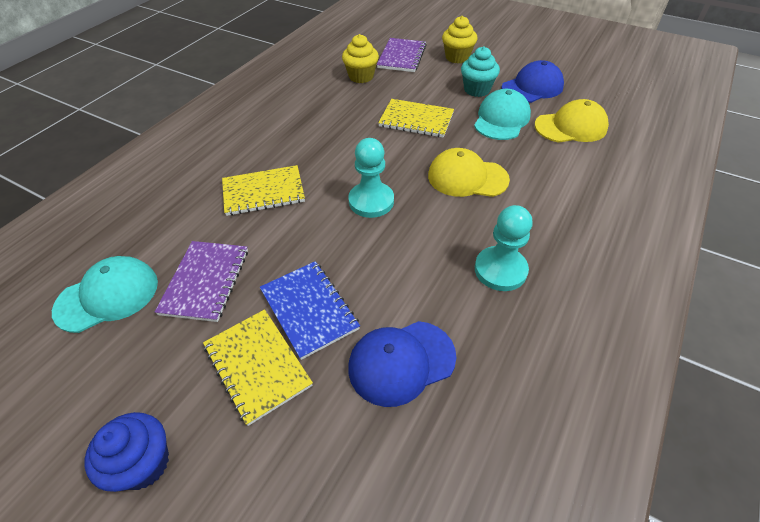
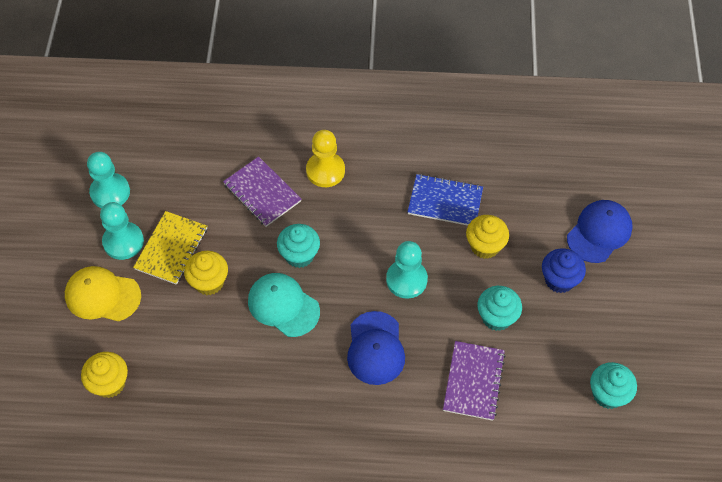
turquoise cap: [52,256,158,333] [474,89,531,140] = 2 -> [248,273,320,337] = 1
turquoise cupcake: [461,46,500,97] = 1 -> [277,224,320,268] [478,286,522,331] [590,362,637,409] = 3
turquoise pawn: [348,138,394,218] [475,205,533,291] = 2 -> [87,152,130,208] [100,202,144,260] [386,241,428,299] = 3
yellow cap: [428,148,510,197] [535,99,609,143] = 2 -> [65,266,141,321] = 1
yellow cupcake: [342,34,379,83] [442,16,477,63] = 2 -> [81,352,128,398] [184,251,228,295] [466,215,509,259] = 3
yellow notebook: [203,309,313,426] [222,165,305,216] [378,99,454,138] = 3 -> [133,211,207,285] = 1
yellow pawn: none = 0 -> [306,130,345,187] = 1

